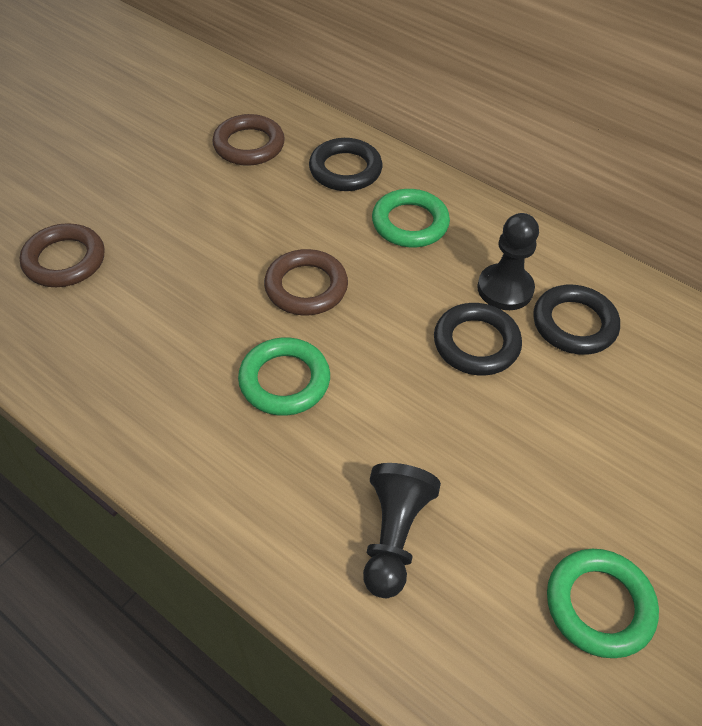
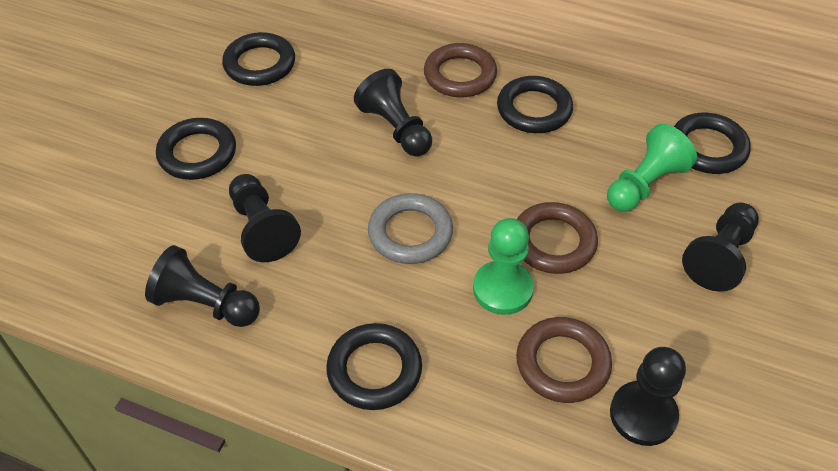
black pawn: [363,463,441,598] [477,213,539,310] = 2 -> [145,245,260,327] [229,174,301,262] [354,69,432,157] [610,347,686,446] [682,202,759,292] = 5
black ring: [309,138,382,191] [434,303,522,375] [533,285,620,355] = 3 -> [156,118,236,180] [222,32,295,86] [326,323,422,410] [497,76,573,133] [674,113,751,174] = 5
green pawn: none = 0 -> [473,218,534,315] [607,124,697,212] = 2
green ring: [238,337,330,416] [372,189,450,247] [547,549,659,658] = 3 -> none = 0
grey ring: none = 0 -> [368,193,453,264] = 1

